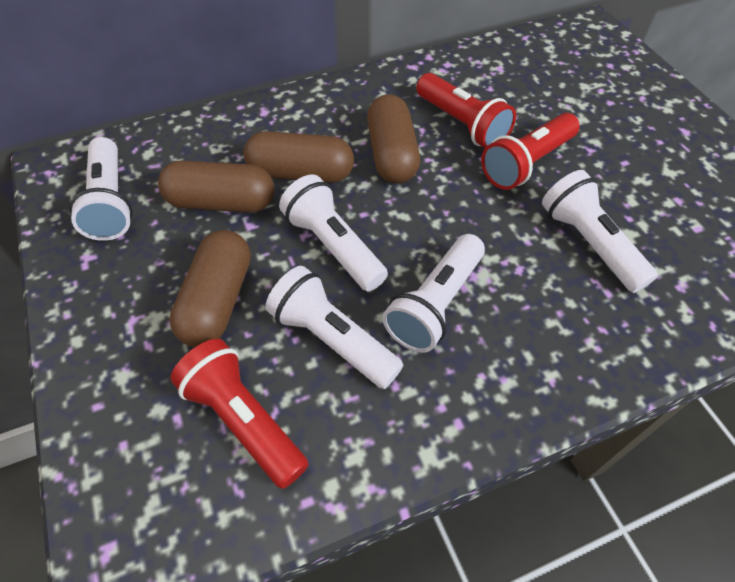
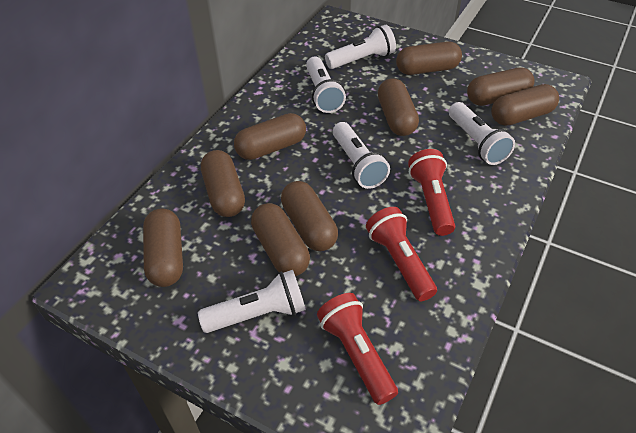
brown capsule: [158,160,274,212] [169,230,251,347] [243,131,354,183] [367,94,420,183] = 4 -> [143,208,183,287] [201,150,245,217] [234,113,306,160] [251,203,310,276] [281,181,338,251] [378,78,419,136] [396,41,462,75] [467,67,535,106] [491,84,559,126] = 9

